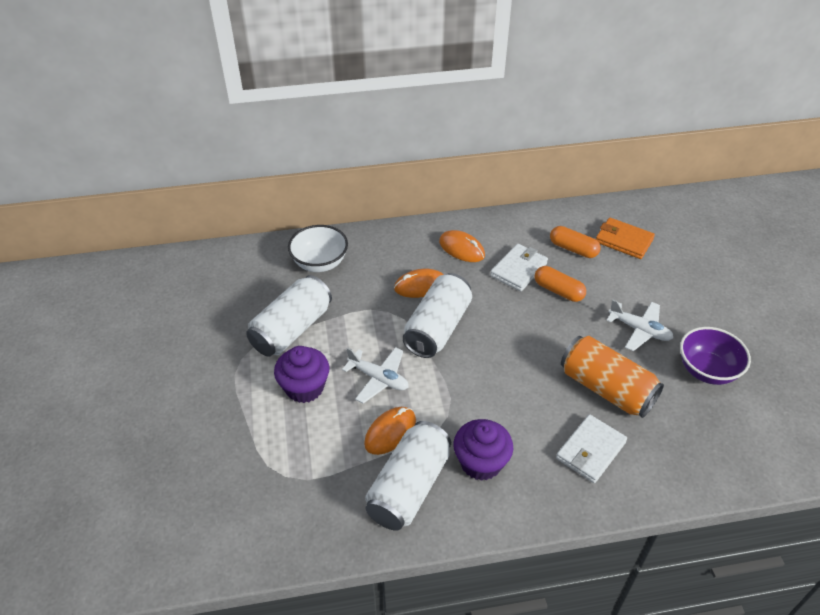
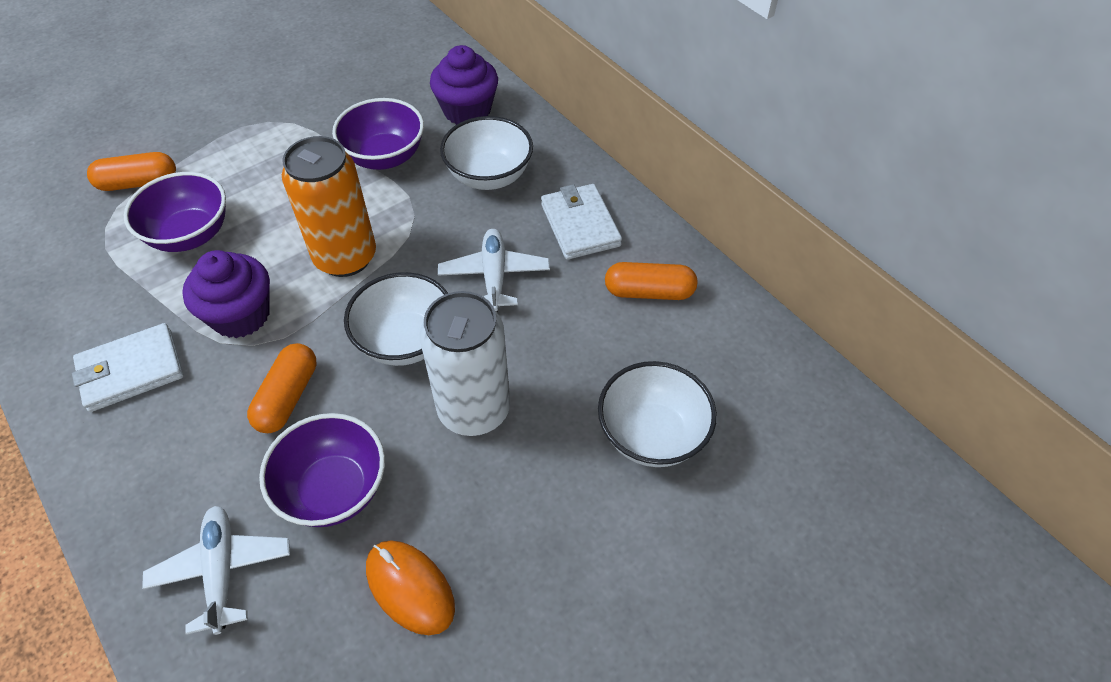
orange capsule: [535,266,586,302] [550,226,601,258] = 2 -> [87,152,176,191] [247,343,317,433] [605,262,697,300] = 3
orange mouse: [364,407,416,455] [394,269,444,298] [439,230,485,262] = 3 -> [366,540,455,635] = 1
orange wallet: [596,218,655,259] = 1 -> none = 0
purple bowl: [680,327,751,385] = 1 -> [124,172,226,252] [259,413,385,527] [332,98,424,170] = 3
white bowl: [288,225,348,272] = 1 -> [344,272,448,366] [440,116,533,190] [598,361,717,467] = 3
white can: [246,275,332,357] [365,421,451,531] [402,273,472,358] = 3 -> [420,291,510,436] = 1

